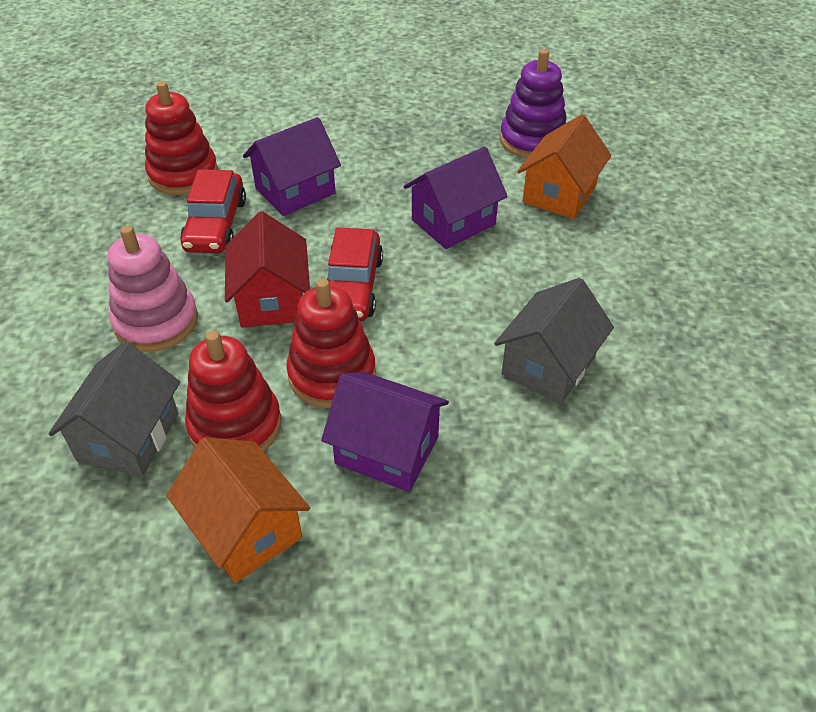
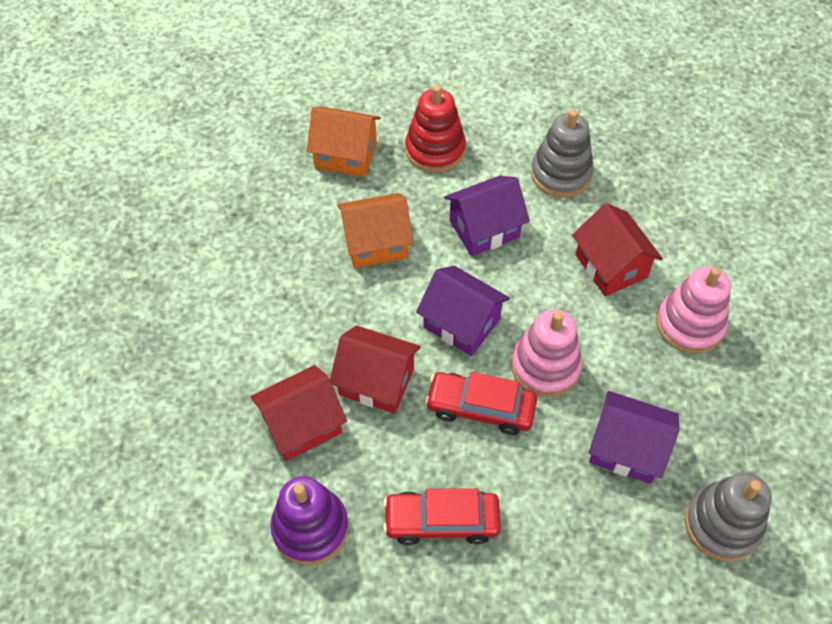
grey house: [49,342,180,477] [494,278,614,404] = 2 -> none = 0
grey stacking toy: none = 0 -> [531,109,594,198] [685,473,772,562] = 2
pink stacking toy: [108,226,198,352] = 1 -> [511,309,582,397] [656,266,731,354] = 2
red house: [225,211,310,327] = 1 -> [250,365,347,461] [330,325,421,414] [572,203,663,296] = 3
red stacking toy: [145,81,218,195] [185,331,281,452] [286,278,376,408] = 3 -> [405,85,466,173] = 1

